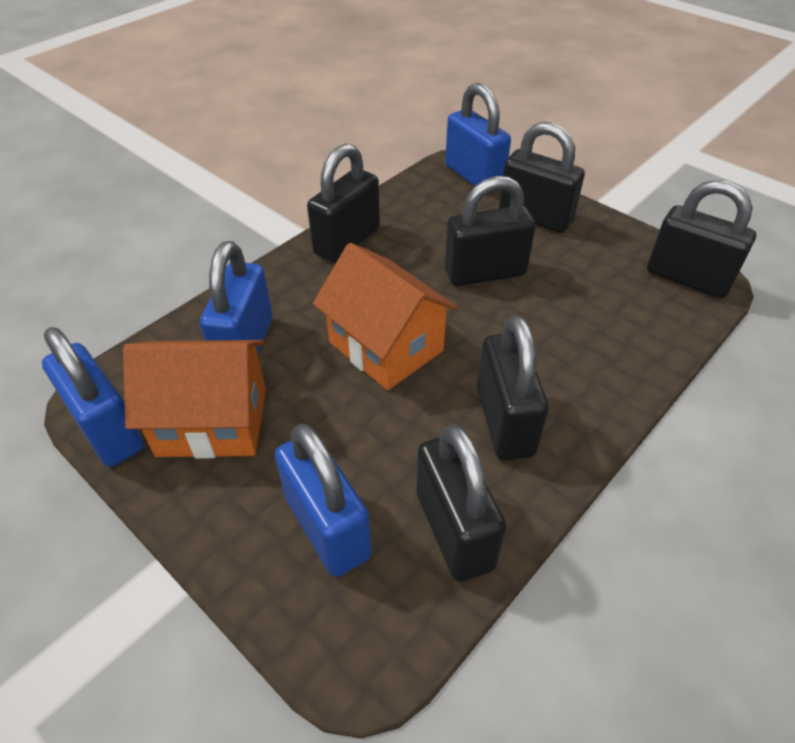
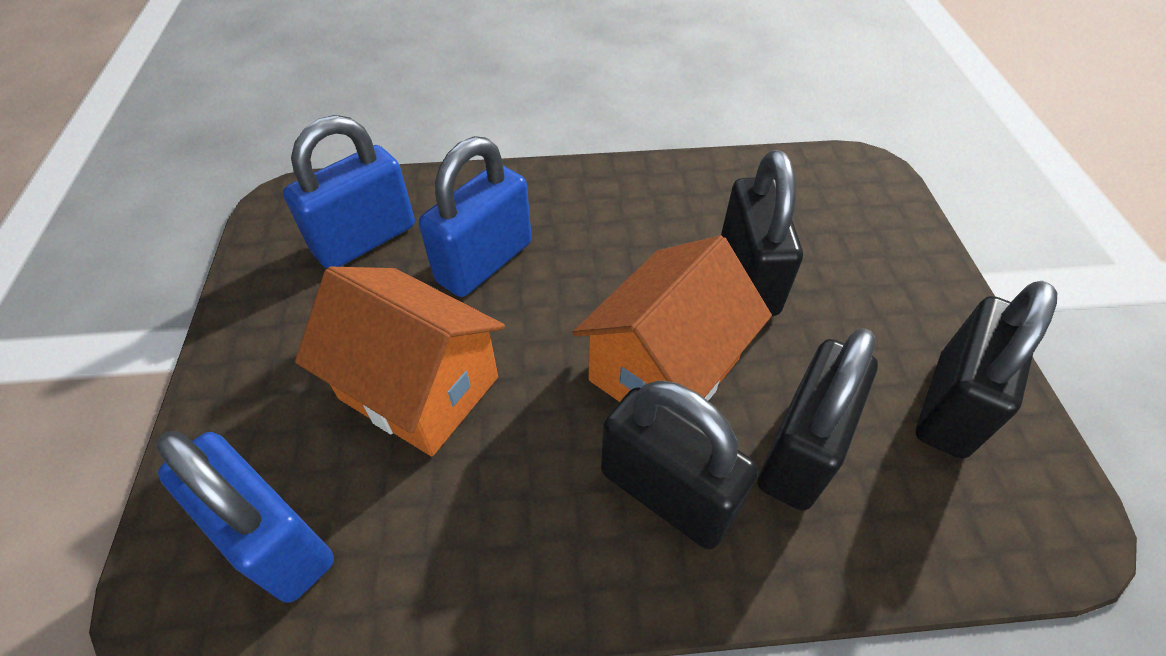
black padlock: [307,143,380,263] [416,424,506,582] [445,176,536,286] [477,315,549,461] [499,122,585,233] [647,180,756,298] = 6 -> [601,380,758,549] [721,150,803,316] [758,328,878,511] [916,281,1057,459] = 4
blue padlock: [42,327,144,467] [200,241,273,354] [275,424,372,577] [445,83,511,186] = 4 -> [156,431,334,603] [283,115,415,269] [419,136,532,297] = 3

